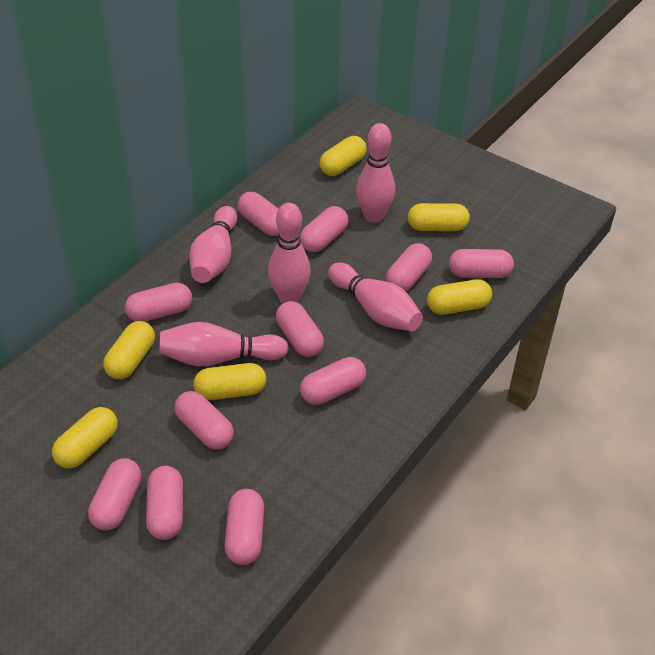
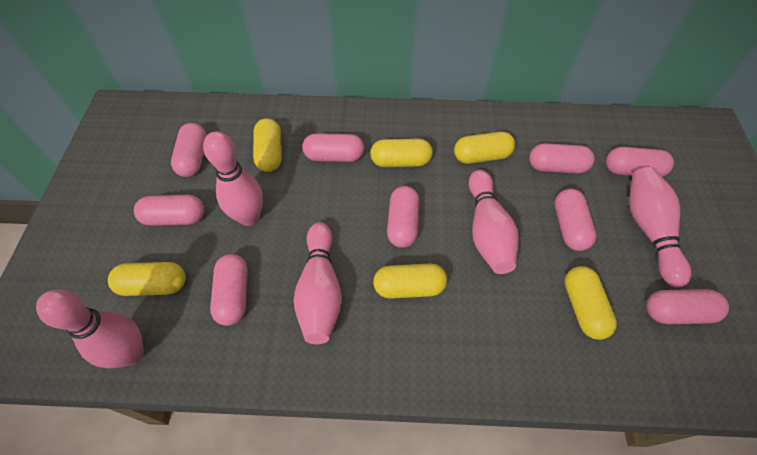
pink capsule: [88,458,142,531] [125,283,192,322] [146,466,183,540] [174,391,234,450] [224,489,264,565] [238,192,279,236] [276,301,324,357] [300,206,349,252] [300,357,366,405] [386,243,432,291] [449,249,514,278] = 11 -> [134,195,205,226] [171,123,207,177] [210,254,248,326] [302,133,364,162] [387,186,420,248] [529,143,595,174] [554,188,597,251] [606,147,674,177] [646,289,729,324] = 9

